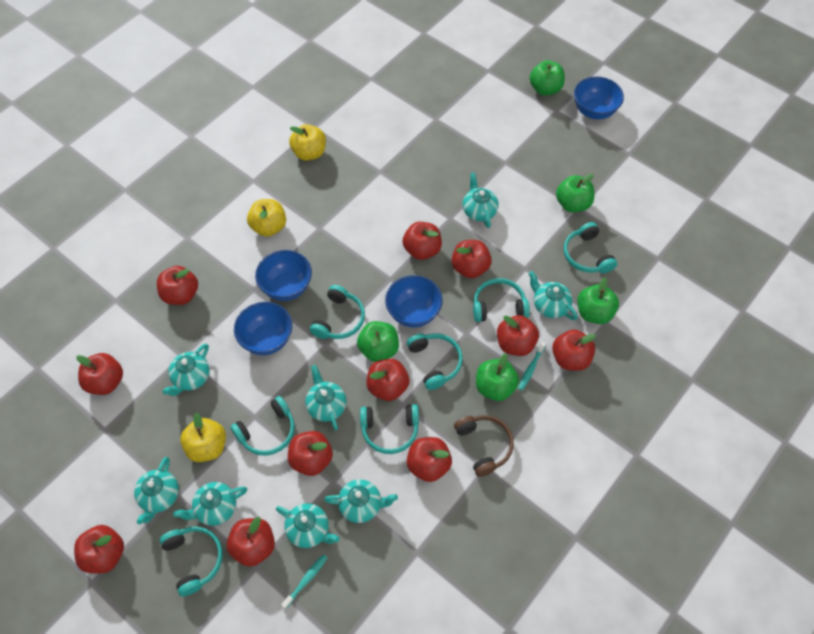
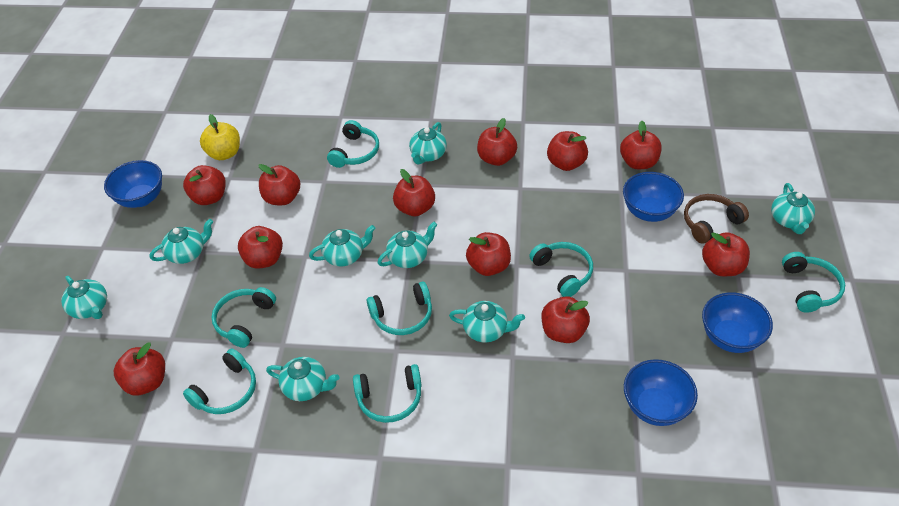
green apple: [357,321,399,362] [476,353,519,401] [530,60,565,96] [556,173,594,213] [577,277,619,324] = 5 -> none = 0
turquoise toothbrush: [281,554,327,609] [518,341,546,390] = 2 -> none = 0
yellow apple: [180,413,226,462] [247,199,286,237] [289,124,326,161] = 3 -> [200,114,240,160] = 1

